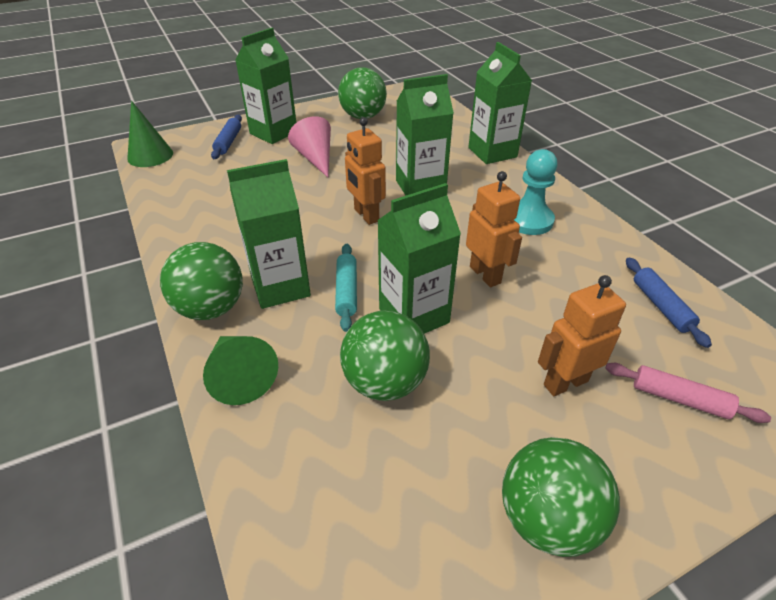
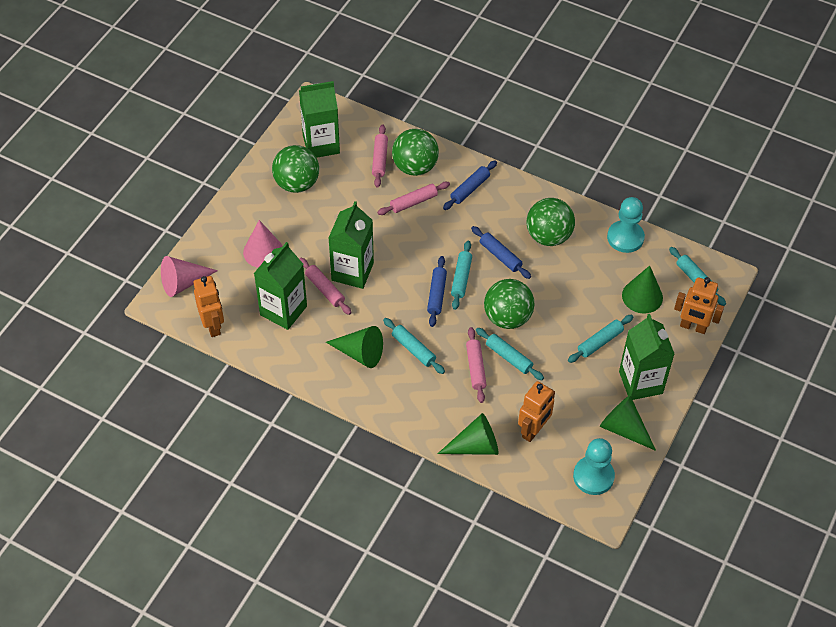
blue rolling pin: [211,115,242,159] [626,258,712,348] = 2 -> [427,256,447,327] [443,160,497,210] [471,226,531,279] = 3
green carton: [227,159,311,309] [235,28,296,144] [377,183,461,334] [396,74,454,195] [468,42,532,164] = 5 -> [254,242,307,330] [299,81,340,158] [329,201,374,289] [619,314,674,400] = 4
green cone: [127,101,173,167] [203,336,278,405] = 2 -> [326,326,383,368] [438,413,499,455] [600,395,656,451] [622,266,663,314] = 4
pink cone: [288,116,331,177] = 1 -> [161,256,218,297] [243,220,283,268] = 2
pink rolling pin: [605,363,771,423] = 1 -> [299,258,351,315] [372,124,388,188] [377,182,450,215] [466,327,487,403] = 4
turquoise pawn: [514,149,558,235] = 1 -> [573,438,615,495] [607,197,645,253] = 2
turquoise rolling pin: [335,244,357,332] = 1 -> [383,318,445,374] [451,240,472,310] [476,328,544,380] [568,315,633,363] [669,247,726,306] = 5

